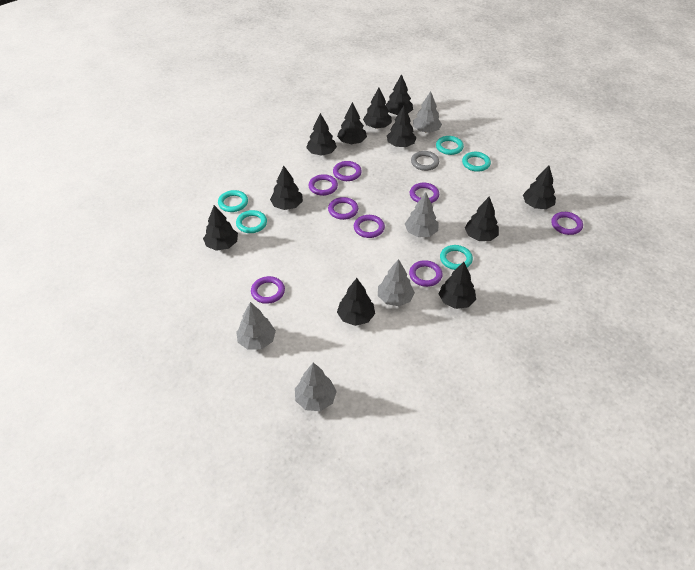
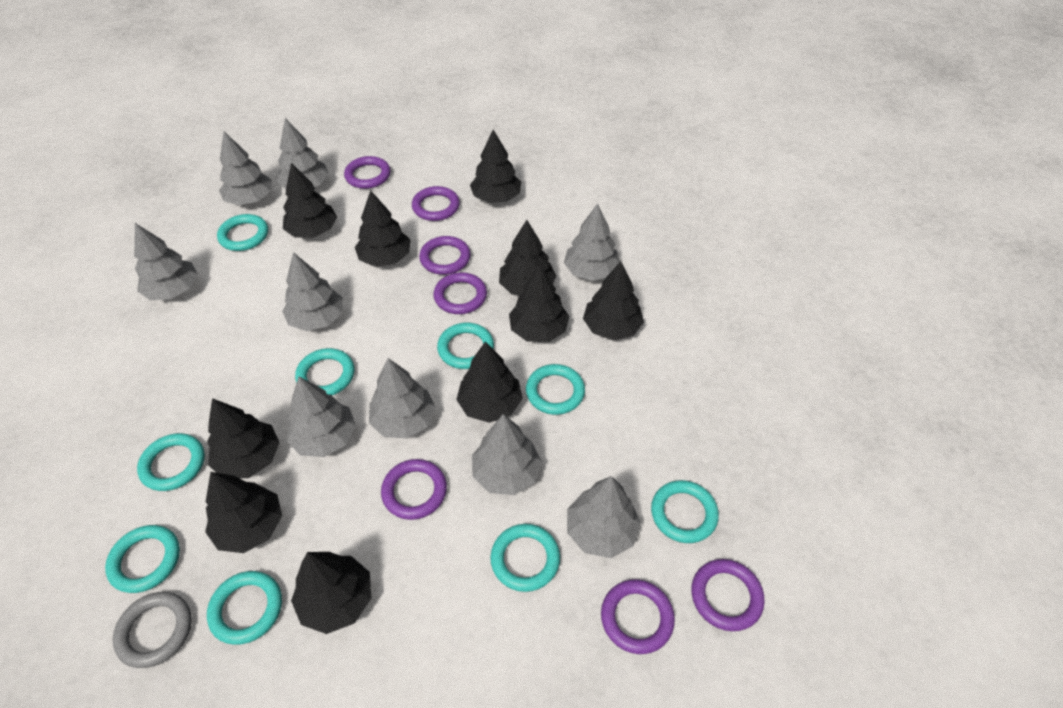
black tree: [203,205,238,251] [270,166,303,210] [306,113,337,156] [337,102,367,144] [337,278,375,326] [363,88,392,128] [385,74,413,115] [387,106,417,147] [439,262,476,309] [465,196,499,241] [523,166,556,209] = 11 -> [205,472,282,553] [207,398,280,478] [283,163,337,238] [291,552,372,634] [355,190,411,267] [456,341,523,423] [470,130,521,203] [499,220,557,296] [509,264,570,342] [583,261,644,340] = 10
grey tree: [236,302,276,350] [295,362,337,411] [378,259,415,306] [405,193,439,237] [413,91,442,133] = 5 -> [134,223,198,300] [219,132,272,205] [277,118,329,189] [282,252,343,331] [286,377,356,457] [369,358,436,438] [472,414,542,495] [564,203,620,281] [567,476,641,558] = 9
purple ring: [251,276,285,304] [309,174,338,196] [328,197,358,220] [333,161,362,181] [354,215,385,238] [409,260,443,287] [410,183,439,203] [551,212,583,235] = 8 -> [344,156,391,189] [381,459,447,520] [412,186,460,221] [419,236,471,275] [433,272,487,314] [601,580,675,654] [692,559,765,631] = 7
turquoise ring: [218,190,248,212] [236,210,267,233] [436,136,464,155] [440,245,473,270] [462,152,491,172] = 5 -> [105,525,180,593] [137,433,205,491] [207,571,282,645] [217,214,268,251] [295,348,354,395] [437,323,494,369] [490,524,560,592] [526,364,585,415] [651,480,719,543] = 9

